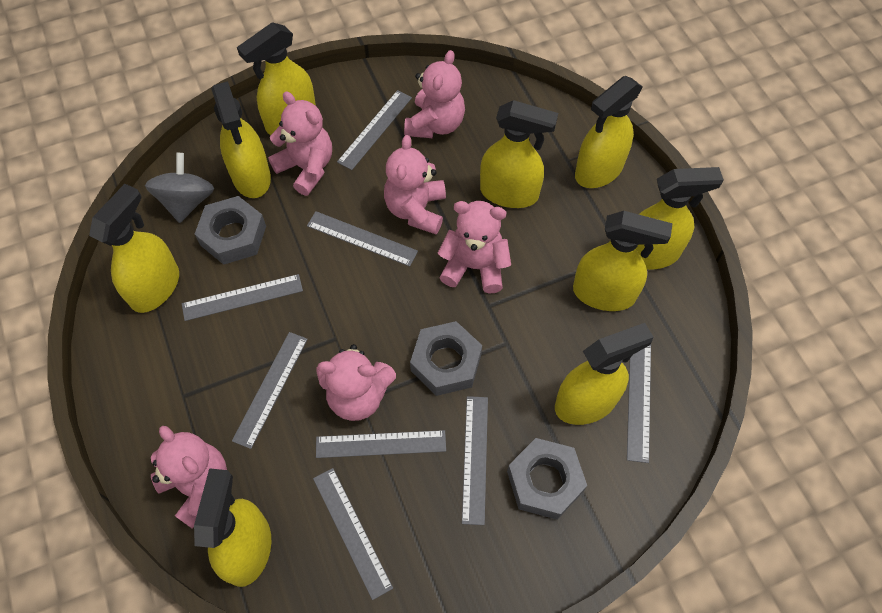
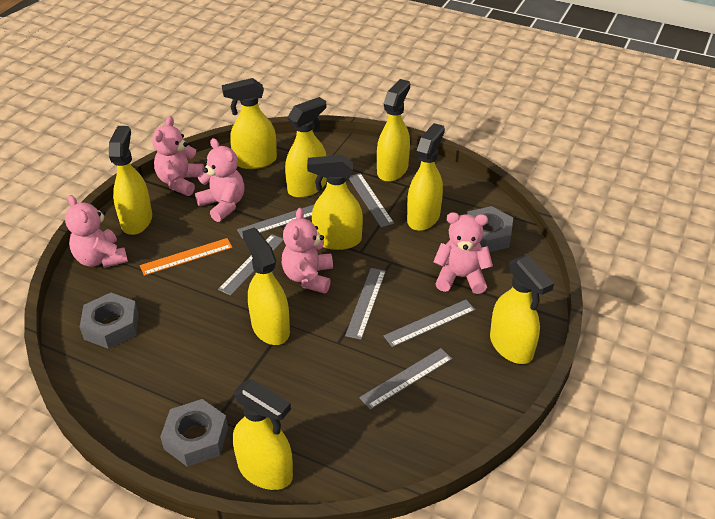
grey ruler: [182,274,303,321] [232,332,308,449] [307,211,418,267] [313,468,393,600] [316,430,446,458] [337,90,412,170] [462,396,488,525] [627,344,651,463] = 8 -> [218,234,284,296] [237,204,315,239] [345,268,386,340] [349,173,394,227] [359,348,452,410] [384,300,475,347] = 6
grey spinning top: [145,153,214,223] = 1 -> none = 0
orange ruler: none = 0 -> [140,238,233,276] = 1
pink teddy bear: [151,426,227,529] [268,91,332,196] [317,344,396,421] [384,135,446,234] [404,50,465,138] [437,201,511,294] = 6 -> [65,195,128,268] [152,116,204,196] [195,138,245,222] [282,208,333,293] [434,212,493,294] = 5

